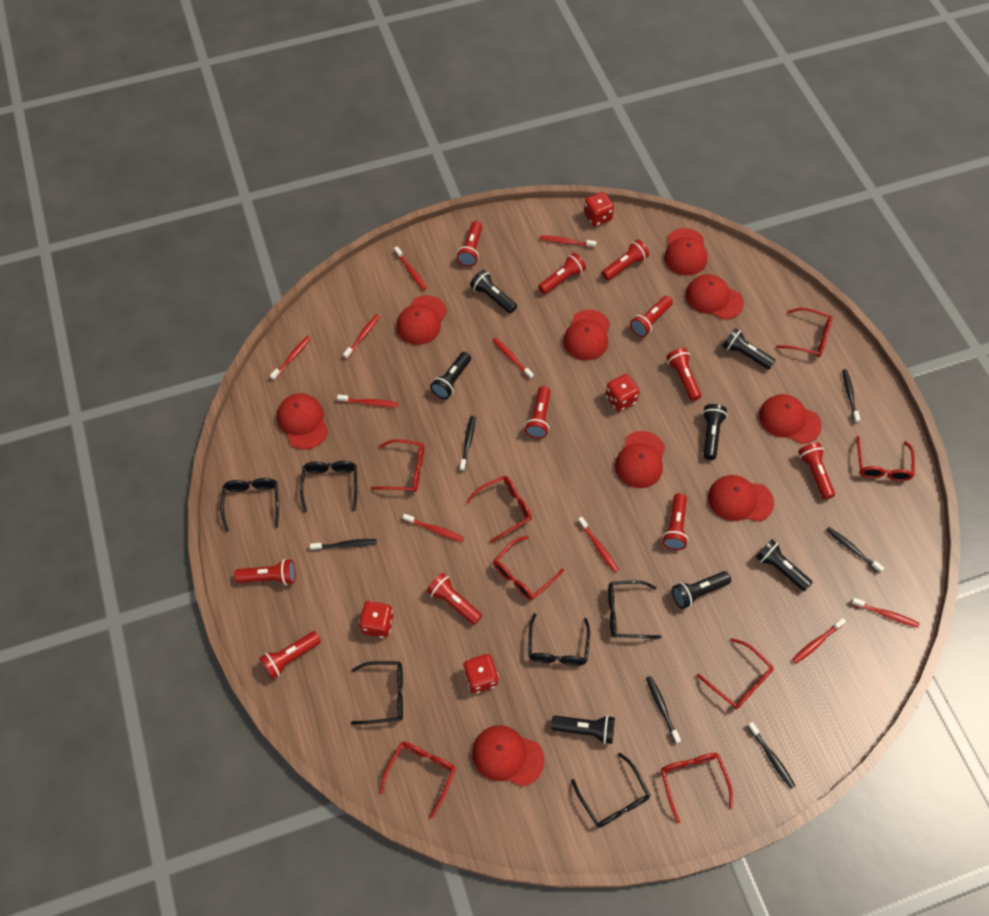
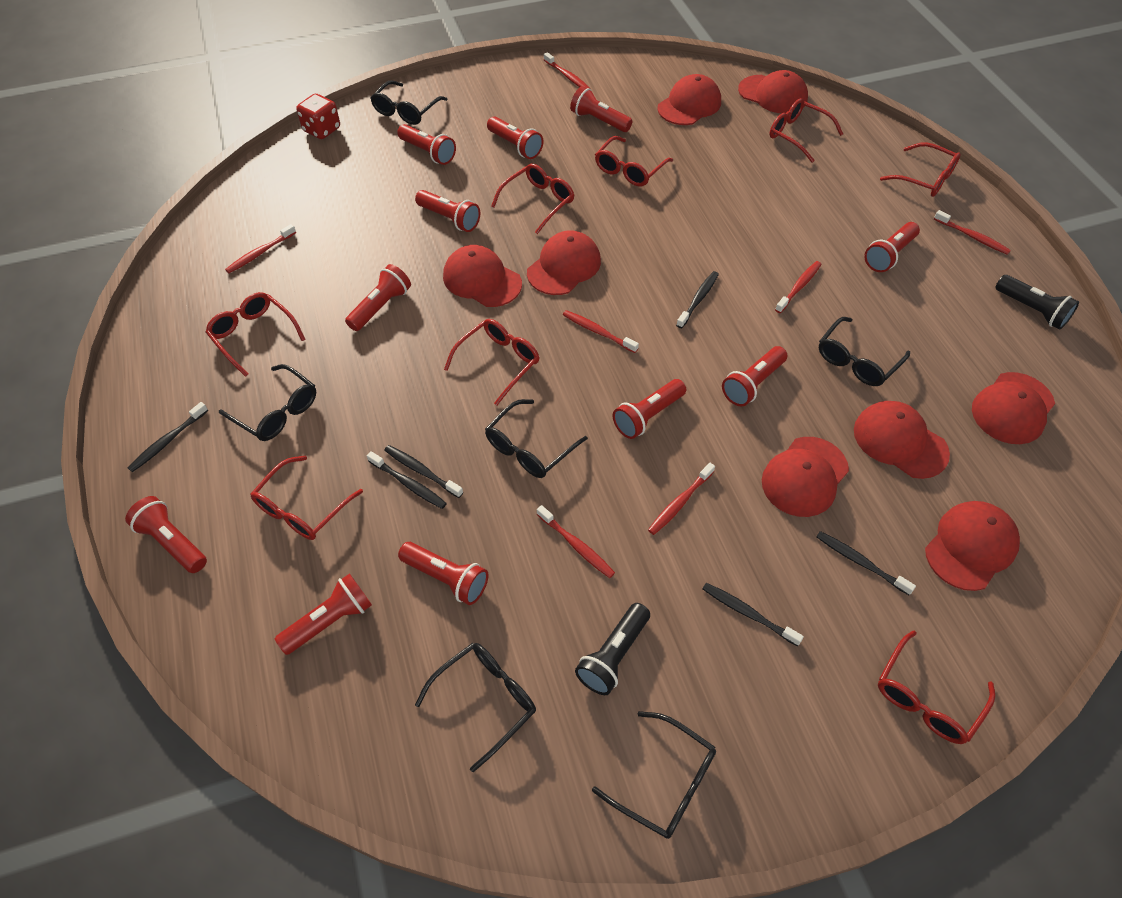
black flashlight: [430,352,471,399] [470,270,517,313] [551,715,615,744] [672,571,731,609] [702,404,727,460] [723,328,776,370] [756,539,813,591] = 7 -> [575,603,650,695] [995,275,1079,330] = 2
red cap: [277,393,328,449] [396,295,447,345] [472,725,544,787] [563,309,610,361] [615,431,665,488] [664,228,708,275] [686,274,744,320] [708,475,774,522] [759,394,822,444] = 9 -> [443,245,522,307] [527,231,601,295] [657,74,721,125] [738,70,808,113] [762,437,849,517] [854,401,950,479] [925,501,1020,591] [972,372,1055,444] = 8
red dice: [359,601,394,638] [463,654,498,693] [584,192,614,226] [605,374,640,411] = 4 -> [296,94,340,139] = 1
red toothbrush: [270,336,311,381] [337,395,399,407] [343,314,380,359] [394,246,427,290] [403,514,465,542] [493,337,534,380] [540,235,596,248] [578,517,619,573] [792,618,846,664] [851,598,920,628] = 10 -> [225,224,296,273] [537,505,615,578] [544,52,589,88] [563,310,639,353] [648,463,715,535] [775,261,821,313] [934,210,1011,255] = 7

